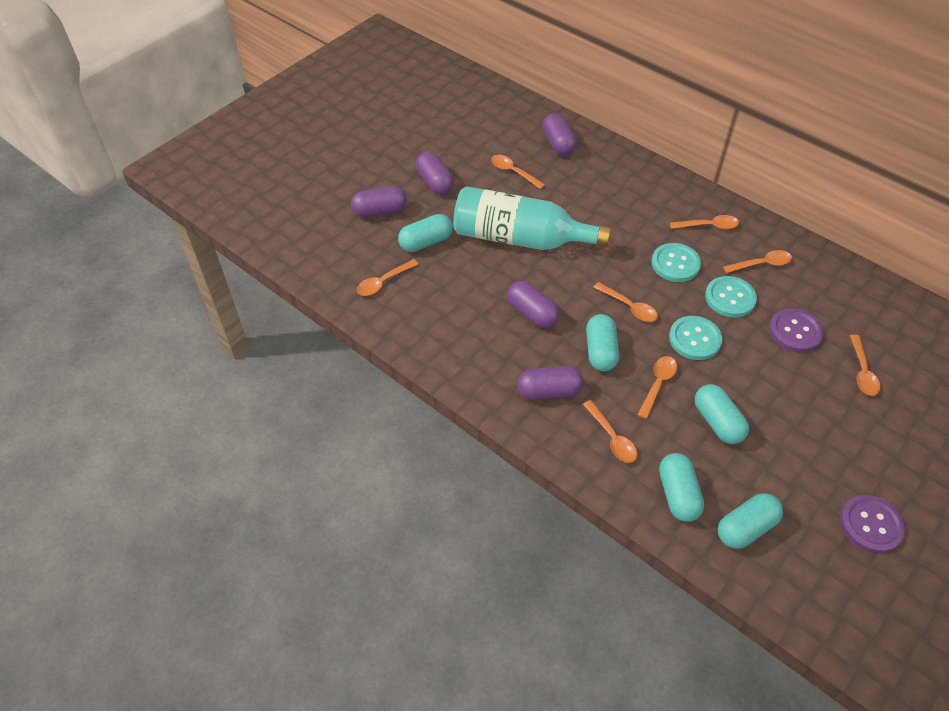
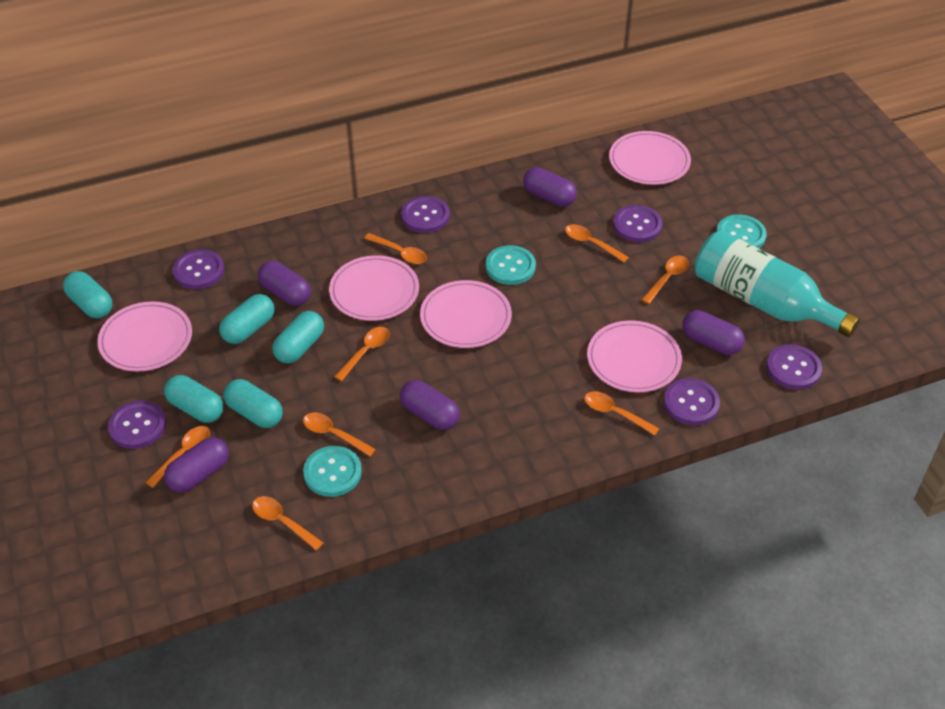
pink plate: none = 0 -> [97,301,192,372] [329,255,419,321] [420,280,512,348] [587,320,682,392] [609,131,691,185] = 5
purple button: [769,309,824,352] [840,495,905,553] = 2 -> [108,401,166,449] [173,250,225,289] [401,196,450,233] [613,205,662,242] [664,378,720,425] [766,345,822,389] = 6

